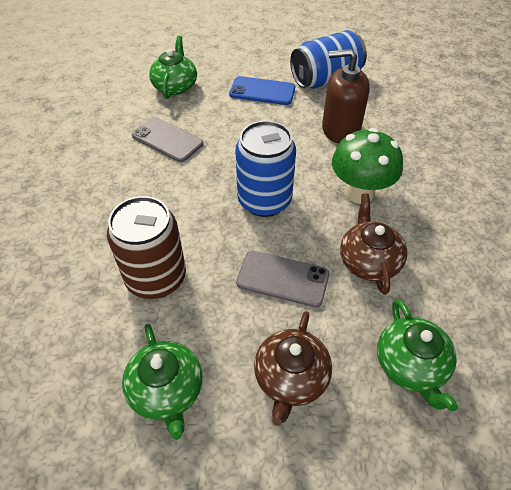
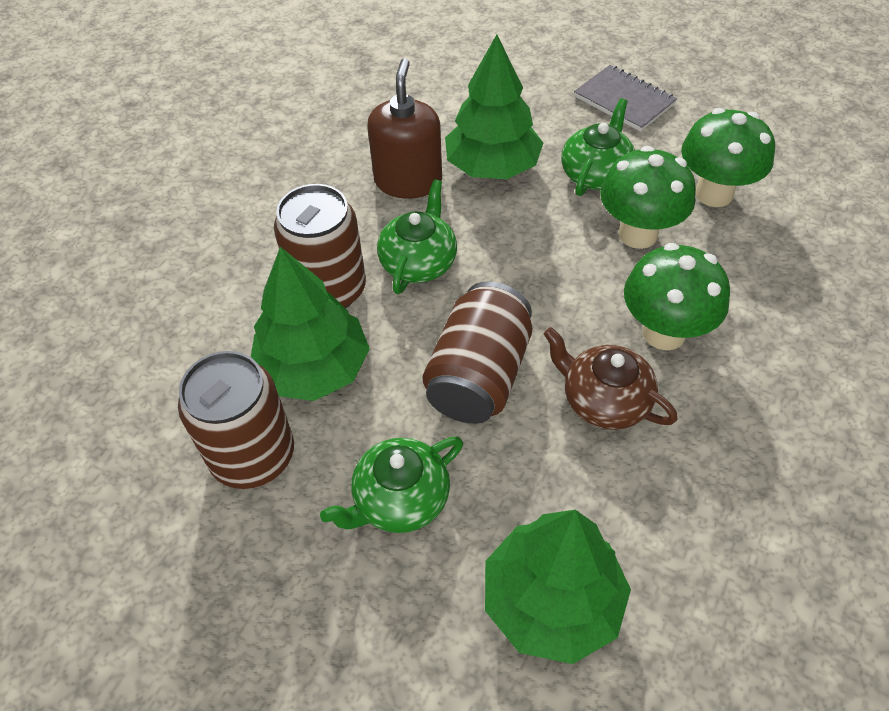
blue can: [235,121,296,217] [290,30,367,89] = 2 -> none = 0
blue phone: [229,76,295,105] = 1 -> none = 0
brown can: [107,196,186,299] = 1 -> [178,351,294,489] [274,184,366,308] [422,281,532,424] = 3
brown teapot: [254,311,332,426] [340,193,408,295] = 2 -> [544,327,677,430] = 1
green mushroom: [332,128,403,204] = 1 -> [600,146,696,249] [624,243,730,350] [681,108,775,207] = 3
green tree: none = 0 -> [251,247,370,401] [445,35,543,179] [485,510,631,664] = 3
grey notebook: none = 0 -> [574,65,677,132] = 1
grey phone: [132,117,203,162] [236,251,329,308] = 2 -> none = 0

